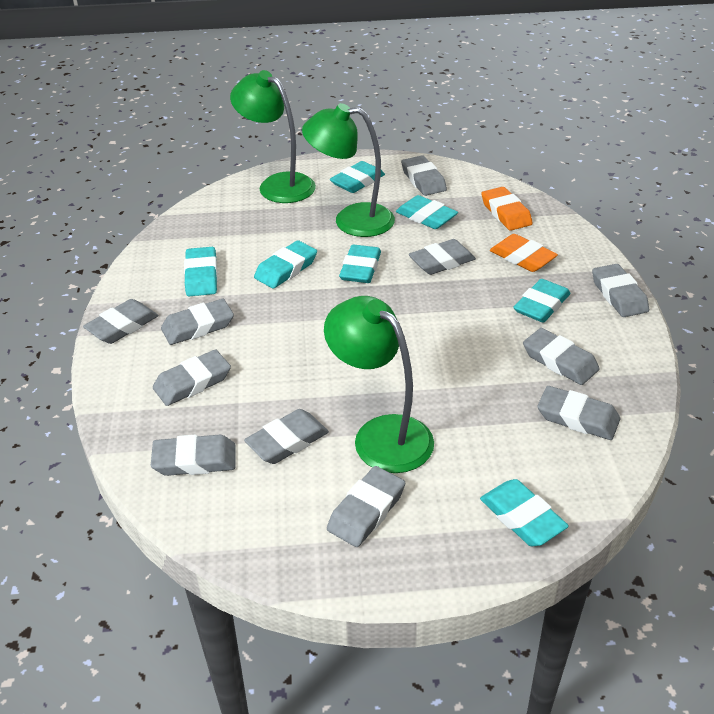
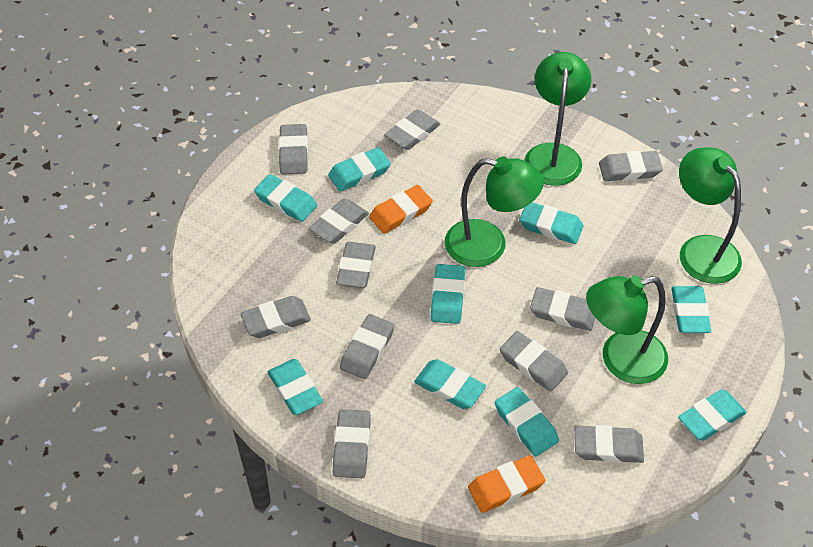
green lamp: [230,70,316,203] [302,103,395,237] [324,296,434,473] = 3 -> [445,156,544,267] [524,52,591,186] [586,275,668,384] [679,148,742,284] = 4
turquoise eraser: [184,247,218,296] [254,240,317,289] [330,161,385,193] [339,245,381,283] [396,195,458,229] [480,479,569,546] [513,279,570,323] = 7 -> [254,174,317,222] [268,359,323,415] [328,147,391,191] [414,359,486,409] [431,264,465,324] [495,387,559,456] [519,203,584,244] [671,286,711,333] [678,389,747,441] = 9

